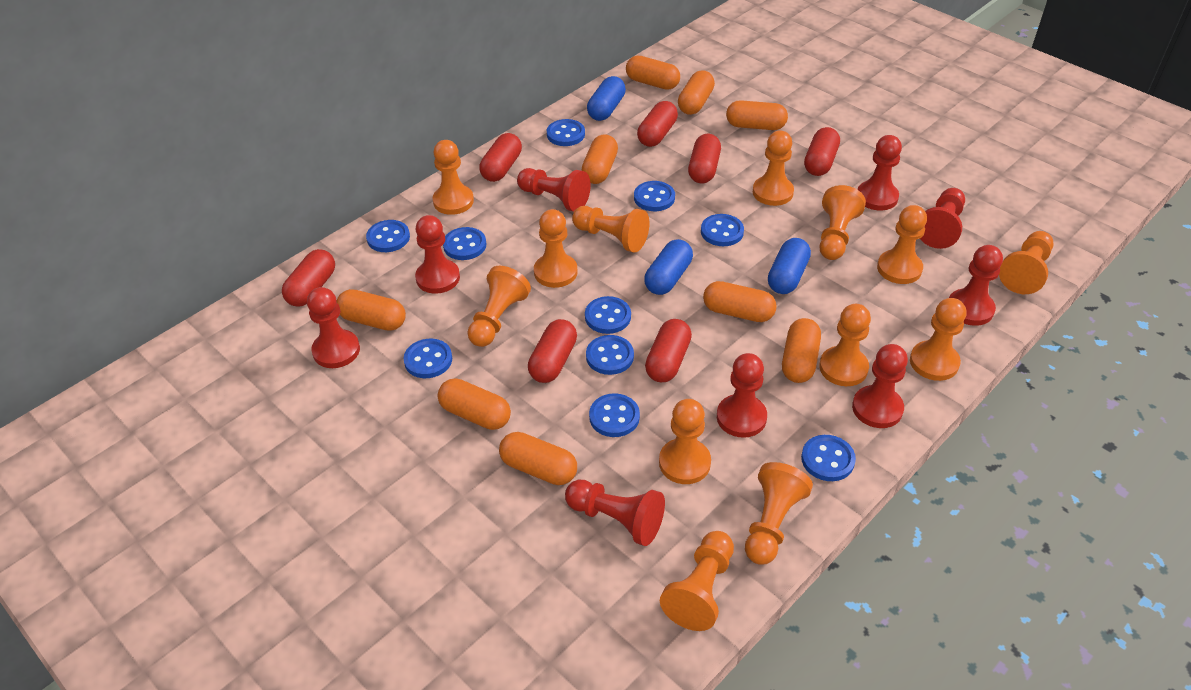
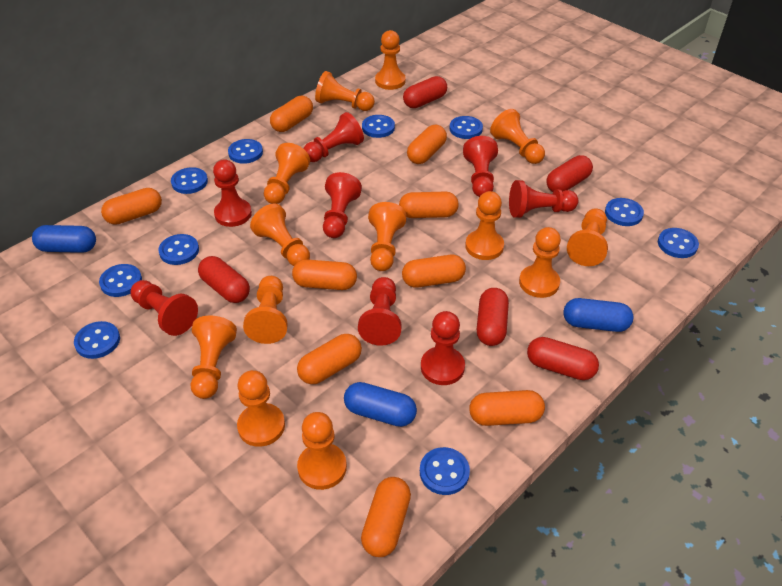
red capsule: [282,249,335,307] [479,133,522,182] [528,319,577,383] [637,101,678,147] [645,319,692,382] [688,134,721,183] [804,127,840,176] = 7 -> [198,256,250,303] [403,76,447,108] [477,288,509,346] [527,337,599,380] [546,155,593,192] = 5
red pawn: [307,287,360,368] [415,215,460,294] [517,168,591,212] [565,480,665,546] [717,353,767,438] [852,344,908,428] [858,135,902,211] [920,188,965,249] [949,245,1003,326] = 9 -> [130,280,198,336] [213,160,252,227] [303,112,364,162] [323,172,362,238] [358,277,402,346] [421,311,465,385] [463,136,498,197] [509,180,578,218] = 8

